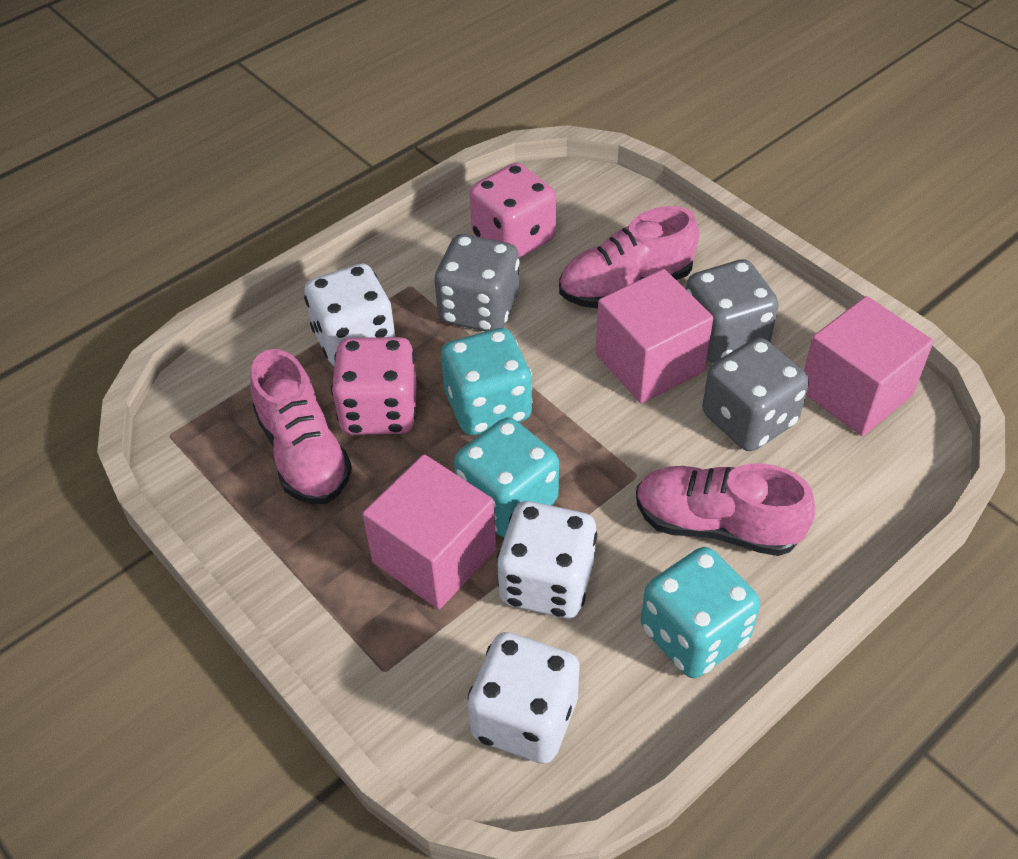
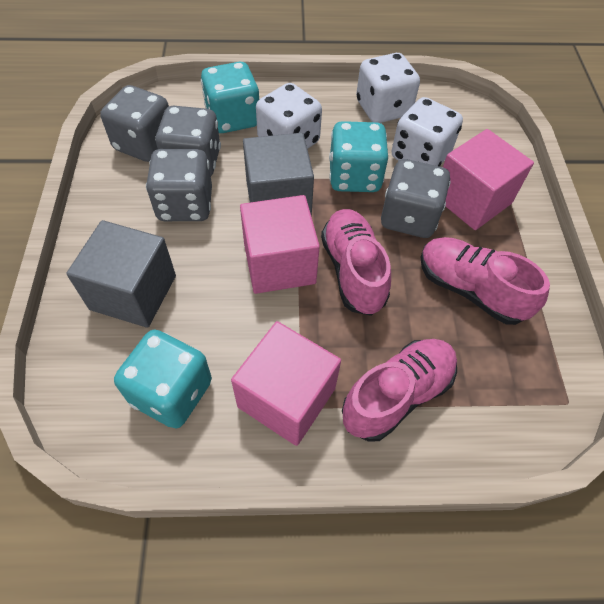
grey cube: none = 0 -> [66,220,176,328] [243,133,314,216] = 2
grey dice: [434,234,520,332] [686,259,779,363] [702,338,809,451] = 3 -> [100,85,169,162] [146,149,212,221] [155,106,221,176] [381,159,451,238] = 4
pink dice: [331,337,417,435] [470,163,556,259] = 2 -> none = 0

